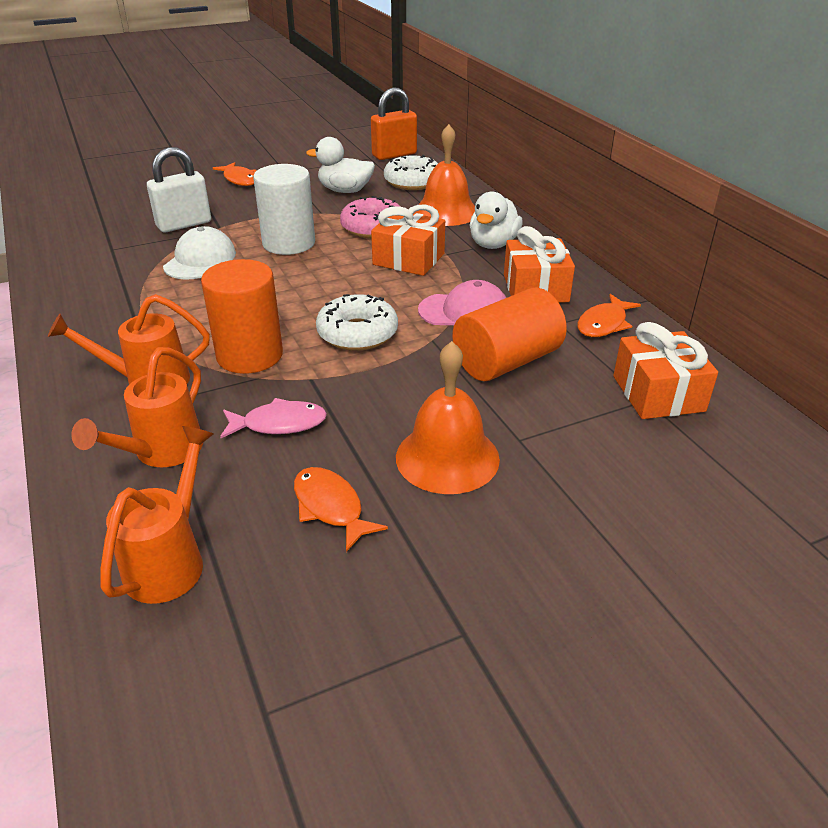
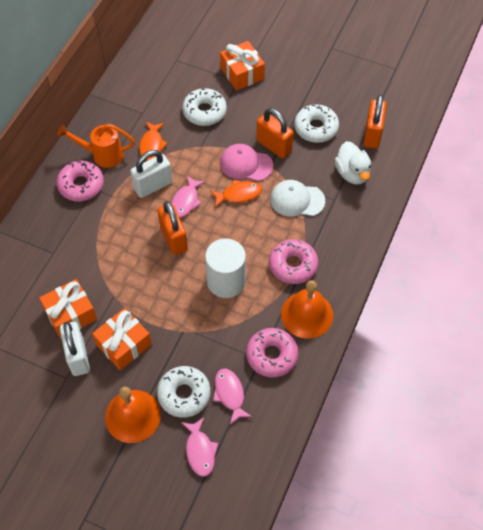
orange cylinder: [201,259,283,374] [452,288,567,381] = 2 -> none = 0
orange fish: [213,162,257,186] [294,467,388,552] [577,294,641,337] = 3 -> [139,122,168,161] [210,180,262,208] = 2
orange padlock: [371,87,417,160] = 1 -> [158,201,188,255] [256,108,294,158] [364,95,387,149] = 3
orange watering can: [48,294,210,384] [71,347,203,467] [100,426,214,604] = 3 -> [57,124,135,168] = 1
pink donut: [340,196,401,238] = 1 -> [57,161,104,202] [246,328,298,377] [269,239,318,284] = 3
pink fish: [220,398,327,438] = 1 -> [171,175,206,218] [181,417,218,477] [213,369,252,425] = 3
white donut: [316,294,398,351] [384,155,438,190] = 2 -> [157,366,211,418] [182,88,227,126] [294,104,339,143] = 3
white duck: [306,137,375,193] [470,191,523,249] = 2 -> [335,141,371,185] = 1
white padlock: [147,147,211,233] = 1 -> [60,322,90,376] [130,150,172,198] = 2

